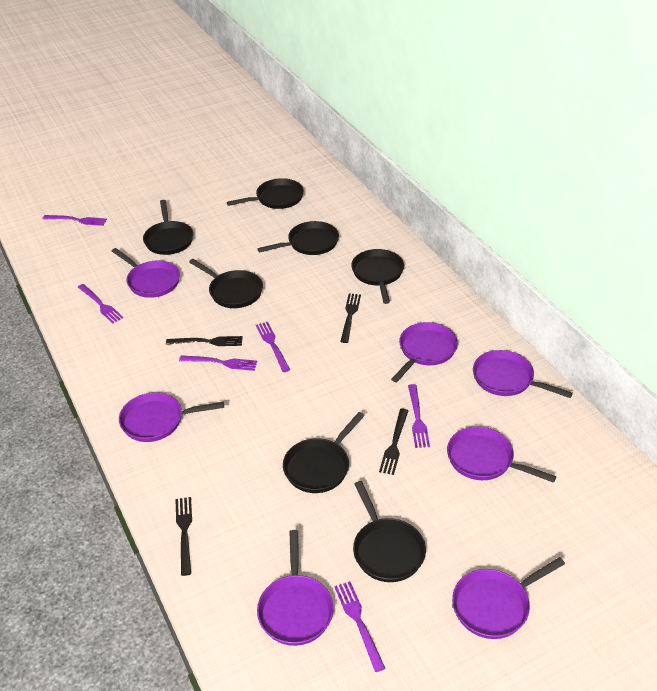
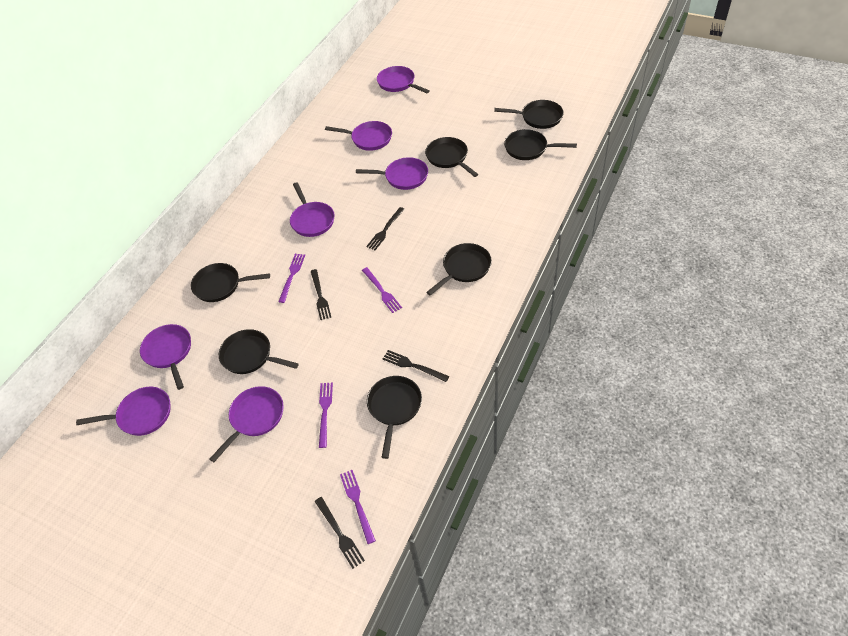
purple fork: [43,215,107,226] [78,284,123,323] [179,355,257,371] [256,322,290,372] [334,581,385,672] [408,384,430,448] = 6 -> [278,254,305,303] [319,382,333,448] [340,470,376,544] [362,267,402,313] = 4

